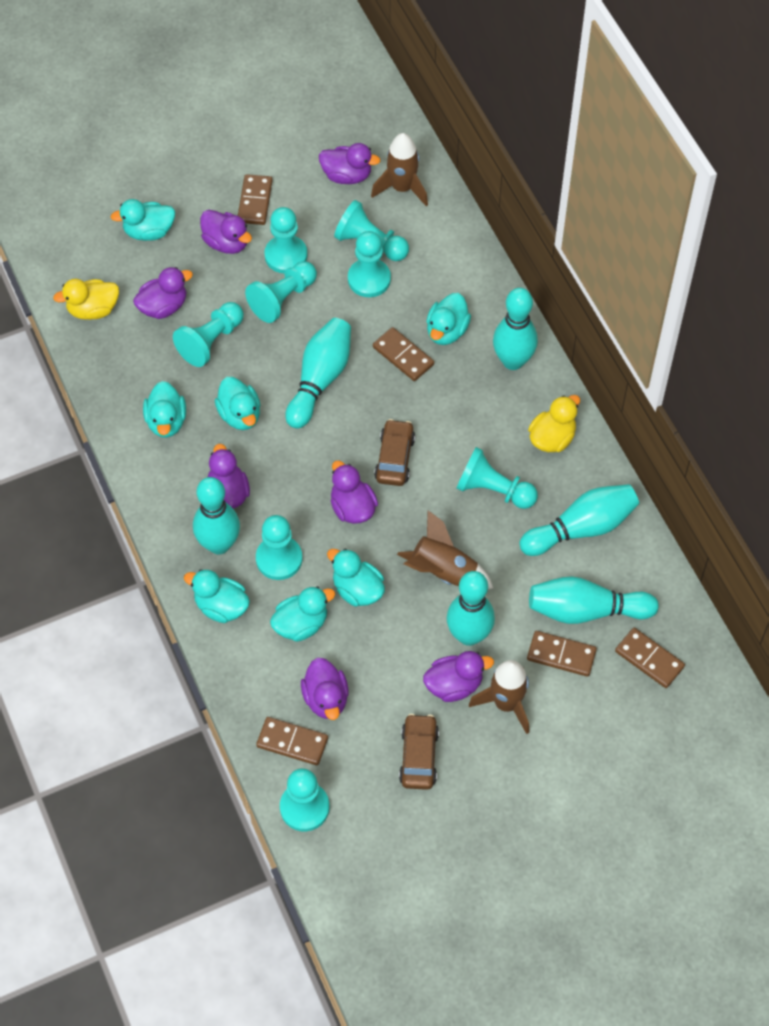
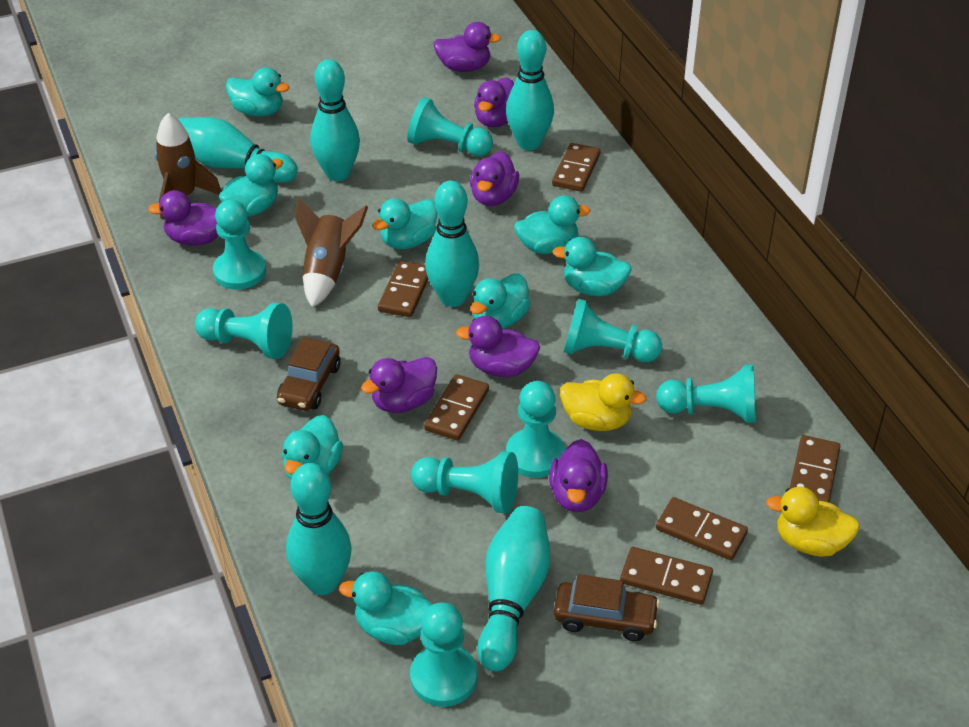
brown domino: [238,174,273,225] [256,717,328,765] [373,327,434,381] [527,631,597,677] [615,628,685,688] = 5 -> [378,261,429,317] [424,374,489,441] [552,143,601,192] [620,547,713,605] [656,497,748,560] [789,435,840,502] = 6
brown rocket: [371,133,428,206] [397,510,493,589] [469,660,529,734] = 3 -> [155,113,222,219] [295,197,368,308] = 2
turquoise duck: [111,199,175,241] [143,381,186,438] [184,569,250,623] [215,377,261,430] [270,586,335,642] [327,549,385,607] [426,293,471,345] = 7 -> [219,154,283,217] [226,67,289,117] [282,415,343,479] [339,571,432,645] [372,198,437,249] [470,273,531,329] [514,195,590,254] [552,237,632,296] = 8

